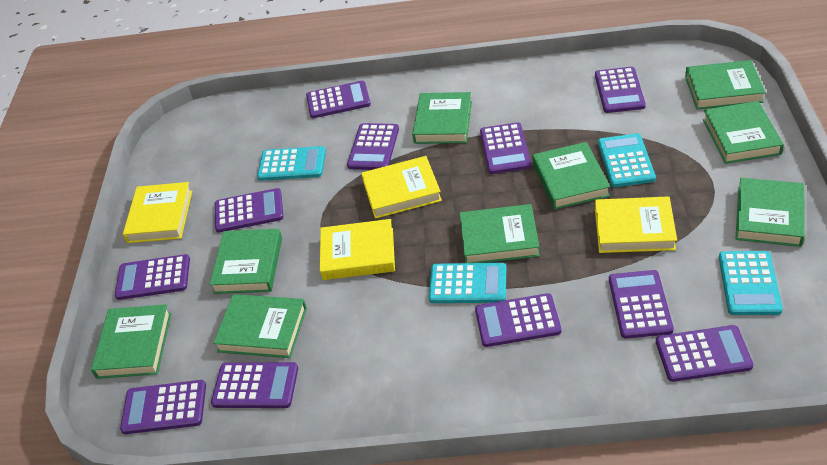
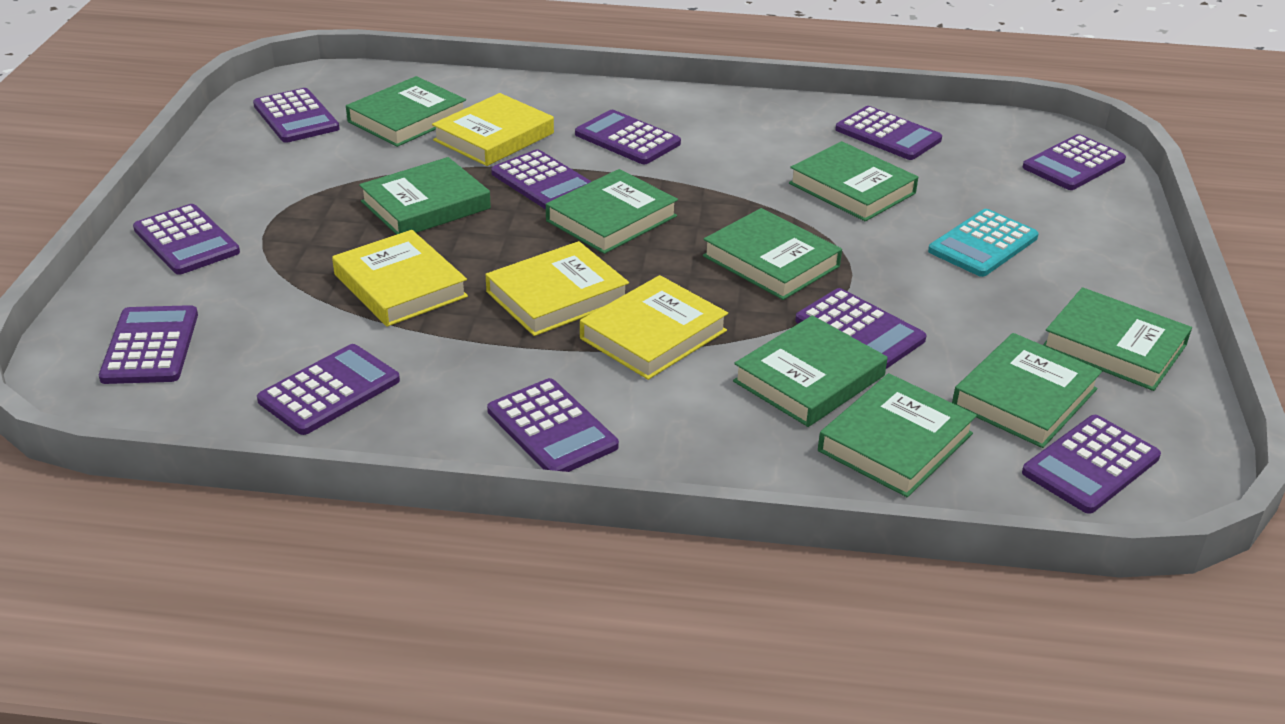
turquoise calculator: [257,146,326,181] [429,263,506,303] [598,133,656,187] [719,251,783,315] = 4 -> [928,209,1039,277] = 1

